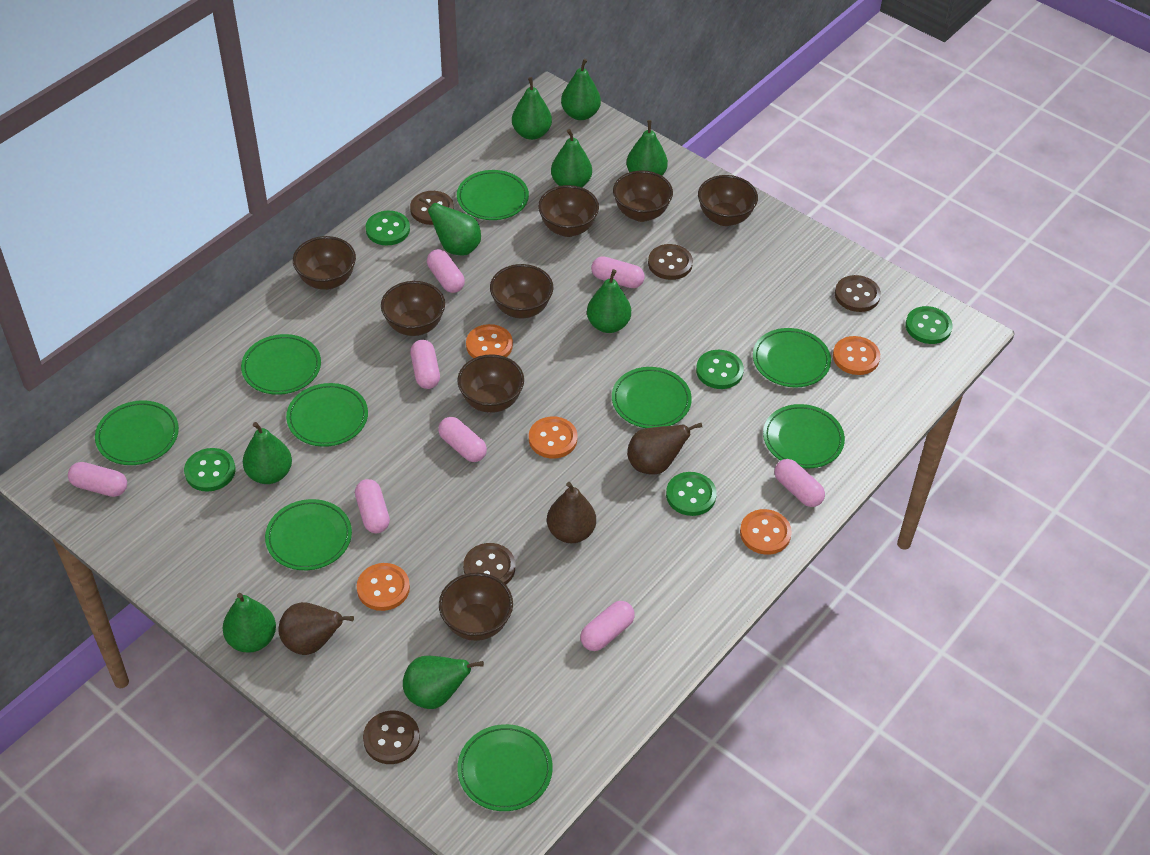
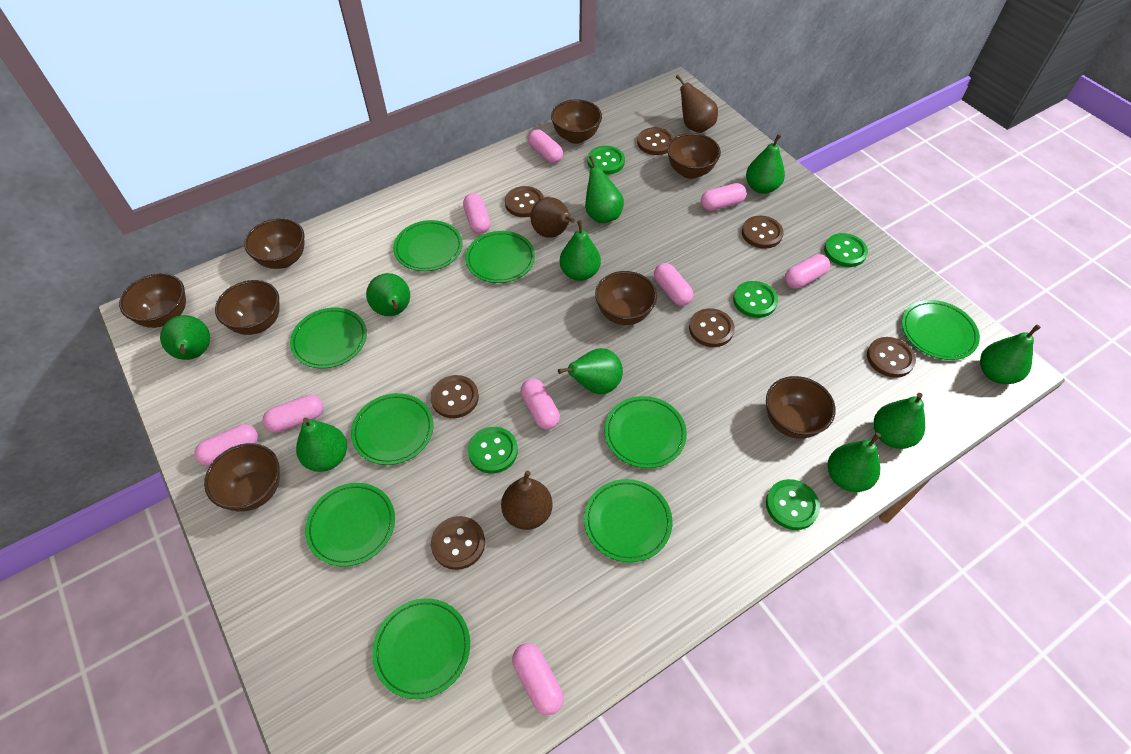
brown button: [363,711,420,764] [410,191,454,225] [463,543,515,585] [648,244,693,280] [835,275,881,312] = 5 -> [431,375,479,418] [431,516,485,570] [505,186,544,217] [637,127,674,155] [689,308,735,347] [742,216,784,249] [867,337,916,378] = 7
green pear: [223,593,276,653] [243,422,292,484] [403,656,484,709] [419,197,481,256] [512,77,552,140] [551,129,592,187] [561,59,601,120] [587,269,631,333] [626,120,668,176] = 9 -> [160,315,210,360] [296,417,347,472] [366,273,410,316] [558,348,623,394] [560,220,601,281] [585,156,624,223] [746,134,785,194] [828,433,881,492] [874,393,925,449] [980,324,1041,384] = 10
orange button: [357,563,410,611] [466,324,513,358] [529,416,577,459] [740,509,792,555] [833,336,880,375] = 5 -> none = 0
pink capsule: [68,462,127,497] [355,479,390,533] [410,340,440,389] [427,249,465,293] [438,417,487,462] [580,601,635,651] [591,256,645,288] [775,459,825,507] = 8 -> [195,424,258,466] [263,395,323,433] [463,193,490,234] [512,643,564,715] [521,379,560,430] [528,129,563,163] [654,263,693,306] [701,183,747,211] [785,254,830,289] = 9

